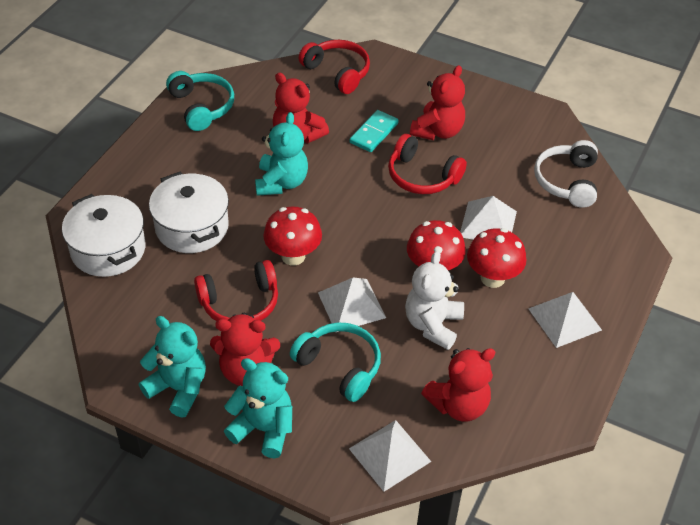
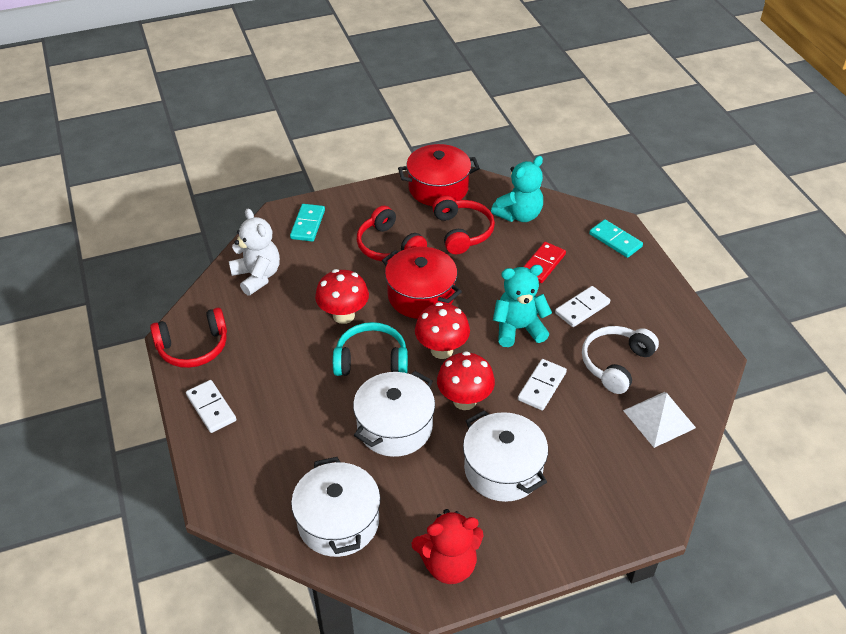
red domino: none = 0 -> [523,242,566,283] = 1
red pot: none = 0 -> [382,247,462,319] [398,144,480,206] = 2
red teddy bear: [210,313,280,386] [273,73,329,143] [410,65,465,140] [421,348,495,422] = 4 -> [412,509,484,584] = 1
turquoise domino: [350,110,399,152] = 1 -> [290,204,325,242] [589,219,643,258] = 2
turquoise headphones: [166,71,234,131] [290,322,381,402] = 2 -> [333,322,408,376] = 1
turquoise teddy bear: [139,316,206,417] [224,358,292,458] [255,112,308,196] = 3 -> [491,156,543,222] [493,265,552,347] = 2
white domino: none = 0 -> [186,380,236,433] [518,359,567,410] [555,286,610,327] = 3
white pot: [62,194,145,277] [149,172,229,253] = 2 -> [291,457,380,557] [353,371,435,457] [463,410,548,502] = 3
white pyramid: [318,278,386,332] [349,420,431,492] [460,196,517,240] [528,292,602,348] = 4 -> [623,392,696,448] = 1

